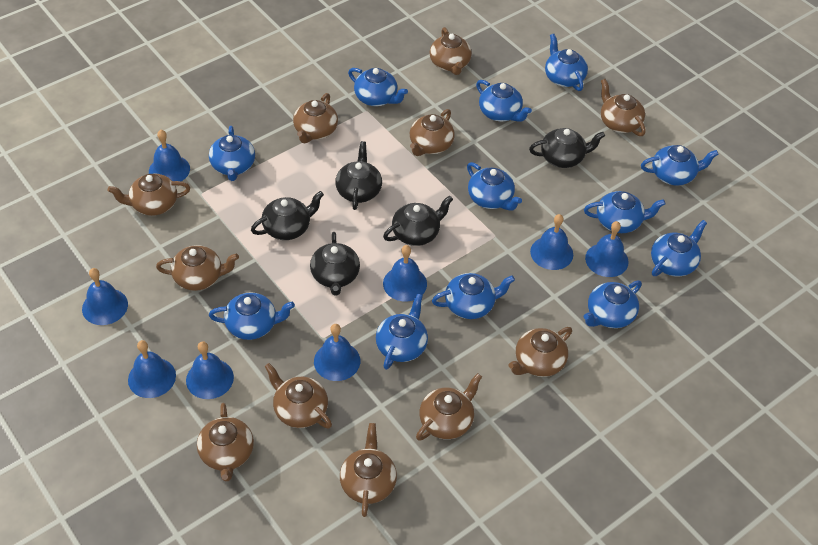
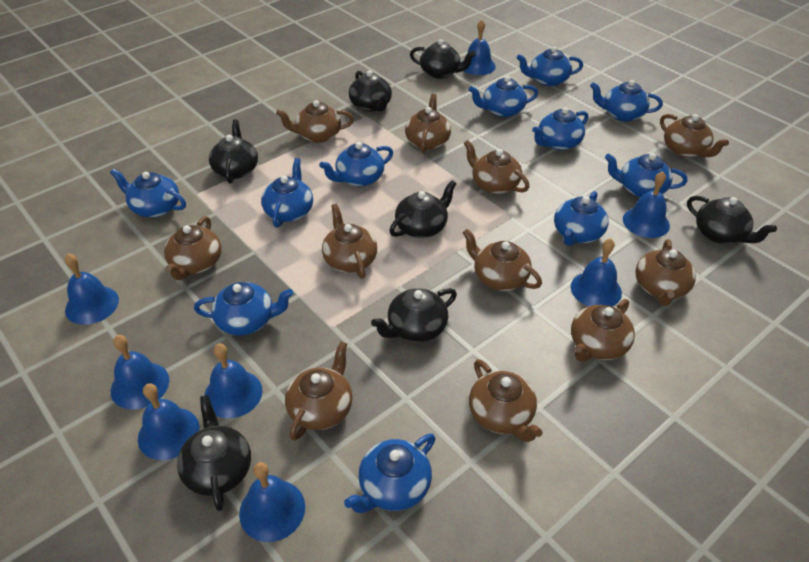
black teapot: [251,191,324,240] [310,232,360,296] [335,141,382,210] [383,195,453,246] [529,128,605,168] = 5 -> [177,395,251,511] [209,120,258,183] [349,70,392,112] [371,288,457,342] [389,180,457,238] [410,39,476,79] [687,196,777,244] = 7
blue teapot: [209,126,255,181] [209,292,295,340] [348,68,408,106] [376,293,428,370] [432,273,515,319] [467,162,522,211] [476,80,532,122] [545,34,588,91] [584,191,666,233] [584,280,642,328] [641,145,719,186] [651,220,707,277] = 12 -> [110,169,186,218] [194,282,293,336] [261,158,313,228] [319,142,393,187] [344,433,435,513] [469,76,538,117] [517,47,583,87] [532,107,588,150] [554,191,608,246] [590,80,663,122] [605,153,687,197] = 11

